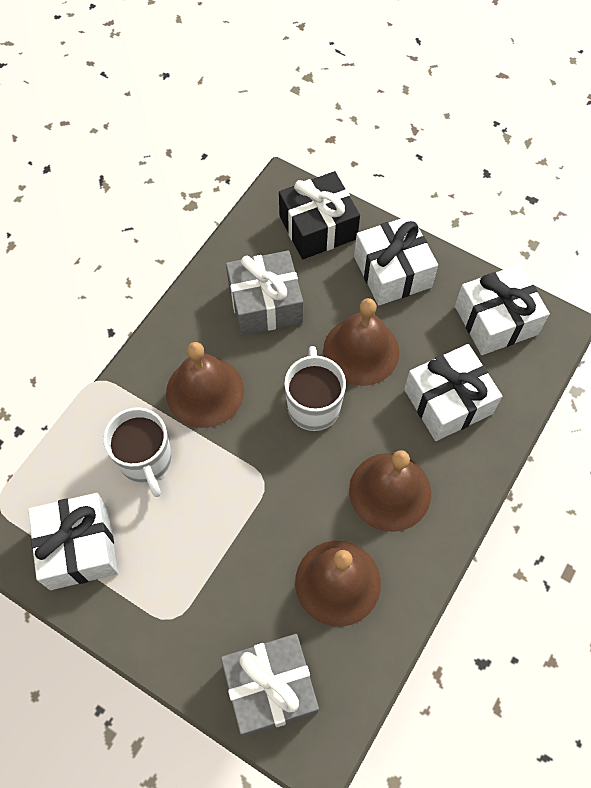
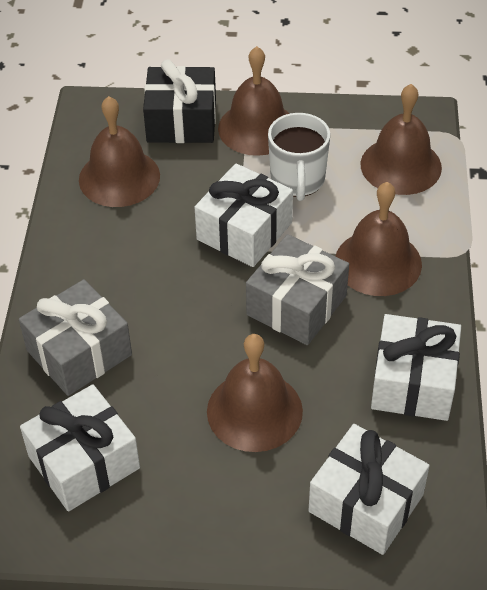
brown bell: [166,342,244,428] [295,541,381,627] [323,298,400,386] [349,450,431,532] = 4 -> [79,96,160,207] [207,334,303,452] [218,46,289,156] [336,182,422,296] [361,84,442,195] = 5
white mug: [103,407,172,497] [284,346,346,431] = 2 -> [268,113,330,201] = 1

